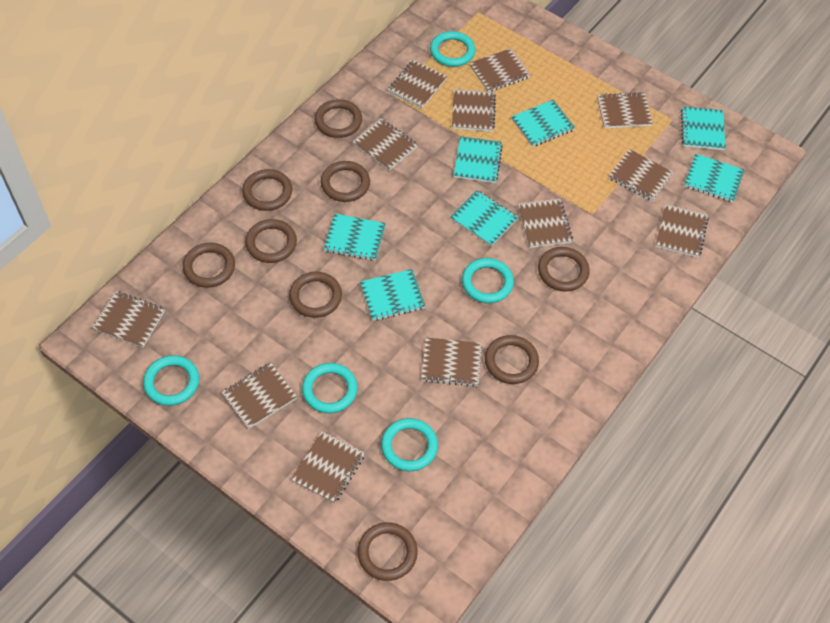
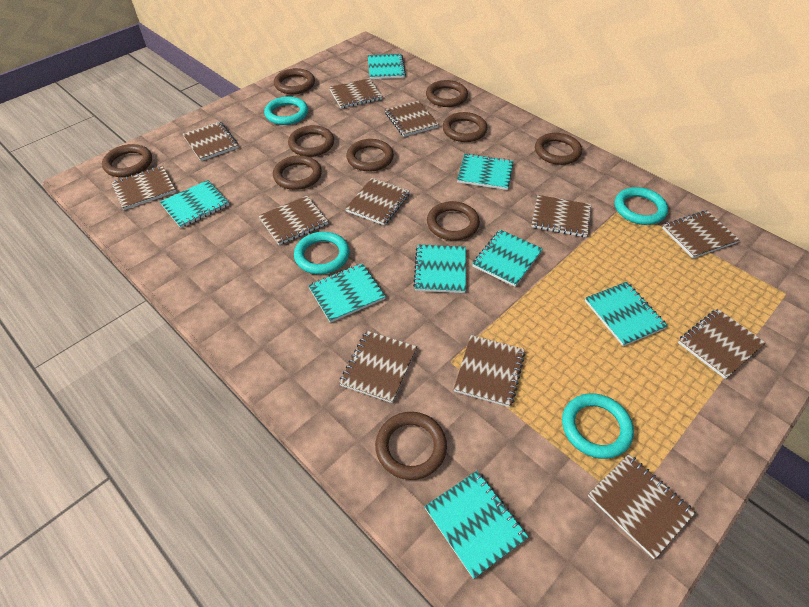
brown ring: [183,243,235,288] [242,169,292,211] [245,219,297,263] [289,272,342,318] [315,99,362,138] [321,161,370,202] [357,522,418,581] [485,335,539,384] [538,247,590,291] = 9 -> [102,144,152,177] [273,155,322,190] [274,68,315,94] [288,125,334,157] [346,139,394,172] [375,412,447,480] [426,80,468,107] [427,201,480,241] [442,112,488,142] [535,133,582,165] = 10
turquoise notebook: [324,214,386,261] [360,269,425,321] [450,190,518,246] [454,136,503,183] [511,100,575,147] [681,107,726,150] [684,154,744,202] = 7 -> [160,180,229,228] [308,263,386,323] [368,54,406,79] [413,245,466,293] [424,471,528,579] [457,153,514,190] [472,230,543,287] [585,282,668,346] = 8
turquoise ring: [143,355,199,406] [302,363,358,413] [381,418,438,471] [430,31,475,67] [462,258,514,303] = 5 -> [264,96,308,125] [294,232,350,274] [562,393,634,459] [615,187,668,225] = 4

